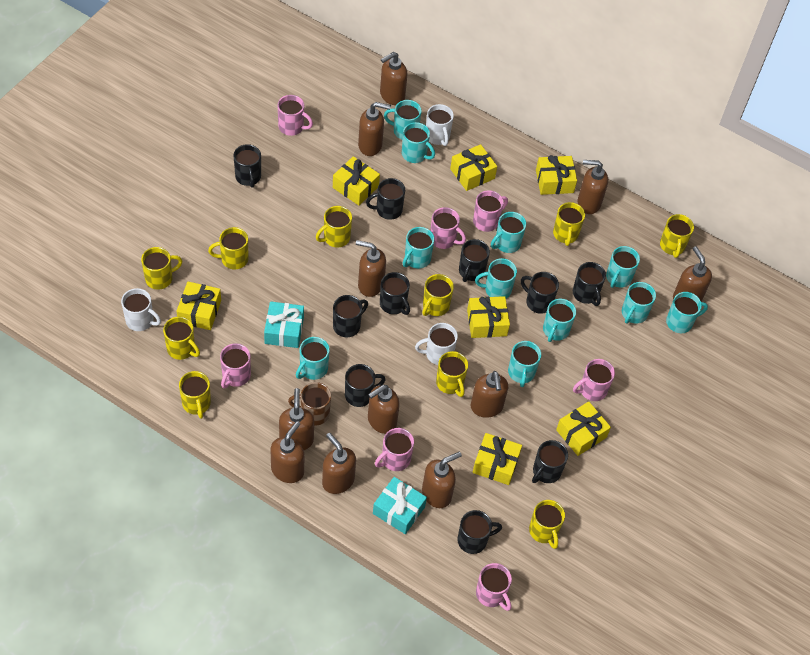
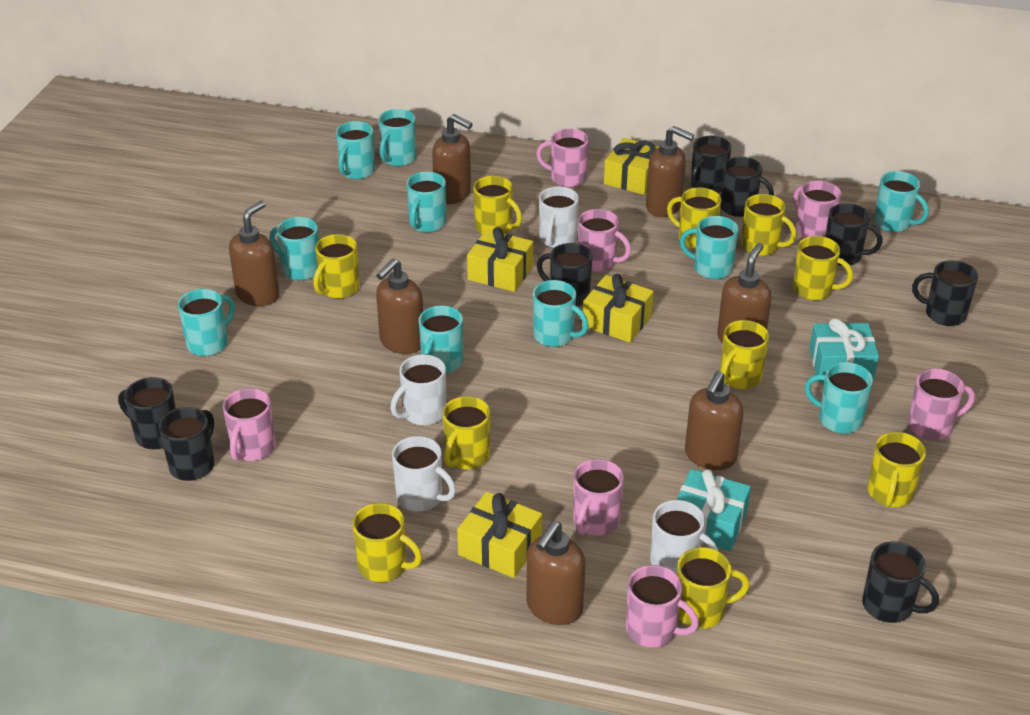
black mug: [233,144,261,188] [333,295,368,338] [345,364,386,407] [366,178,405,220] [380,272,410,315] [457,510,502,554] [459,239,490,282] [521,272,559,314] [532,440,568,483] [573,262,606,306] = 10 -> [118,377,176,449] [159,407,214,481] [537,243,592,307] [691,136,731,193] [721,157,774,217] [825,203,883,266] [862,542,939,623] [912,260,978,326] = 8
brown mug: [288,382,331,425] = 1 -> none = 0
brown soap dispenser: [270,421,304,483] [279,388,314,450] [322,433,356,494] [356,240,386,297] [358,102,391,156] [368,385,400,434] [380,52,408,105] [422,452,462,508] [471,371,508,418] [578,160,608,214] [673,246,712,302] = 11 -> [229,201,280,306] [376,258,423,354] [432,114,473,204] [527,521,586,625] [646,126,694,217] [685,371,743,470] [717,243,772,344] = 7
turquoise mug: [296,337,330,380] [384,100,422,140] [402,122,435,163] [403,227,434,269] [475,258,517,299] [491,212,526,253] [508,341,541,387] [543,299,576,342] [606,246,640,288] [622,282,656,324] [666,292,708,333] = 11 -> [178,289,235,356] [270,217,319,280] [336,121,375,179] [378,109,416,166] [406,172,446,233] [418,305,463,373] [533,280,589,347] [680,216,739,279] [805,362,873,434] [874,171,929,232] = 10
white mug: [121,288,161,331] [415,323,458,365] [426,104,454,146] = 3 -> [390,354,446,425] [392,436,456,511] [539,186,579,248] [650,500,719,574] = 4
yellow gift: [176,281,221,330] [333,156,380,206] [450,144,497,191] [467,296,510,338] [472,433,522,485] [536,155,577,195] [556,401,611,456] = 7 -> [457,492,542,578] [467,227,533,292] [582,274,654,343] [604,138,659,195] = 4

